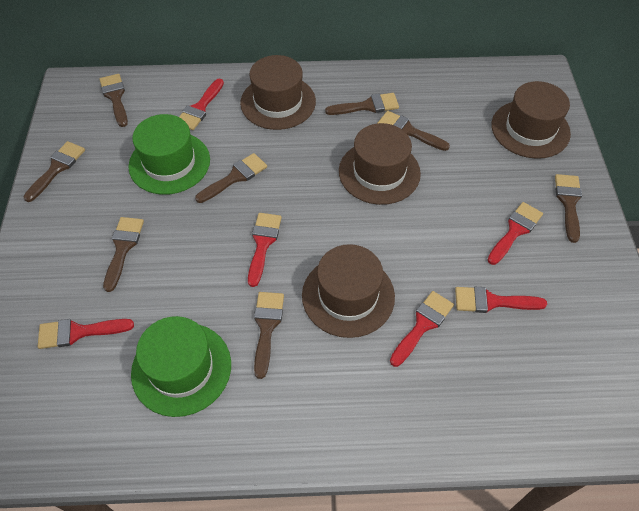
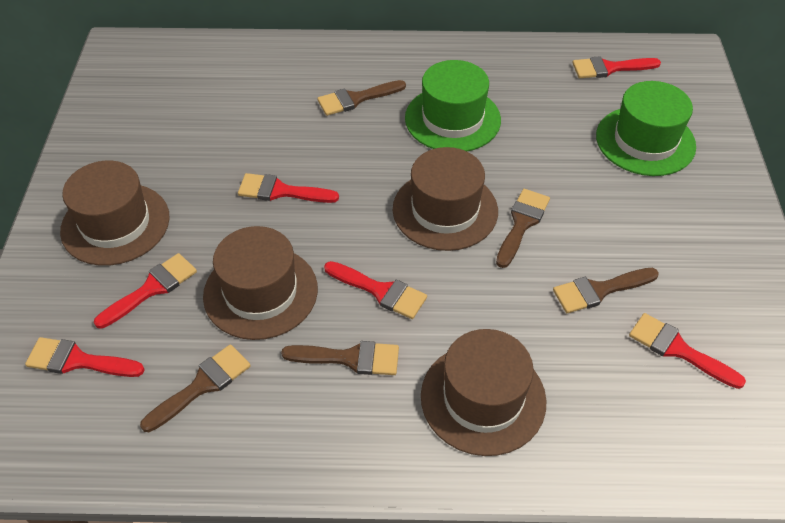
brown brush: [23,141,85,202] [99,74,128,127] [103,217,144,292] [195,153,267,203] [254,292,284,379] [325,93,399,115] [378,111,450,151] [555,174,582,243] = 8 -> [140,344,251,432] [281,341,399,375] [317,80,406,116] [496,189,550,268] [553,268,659,313] = 5

